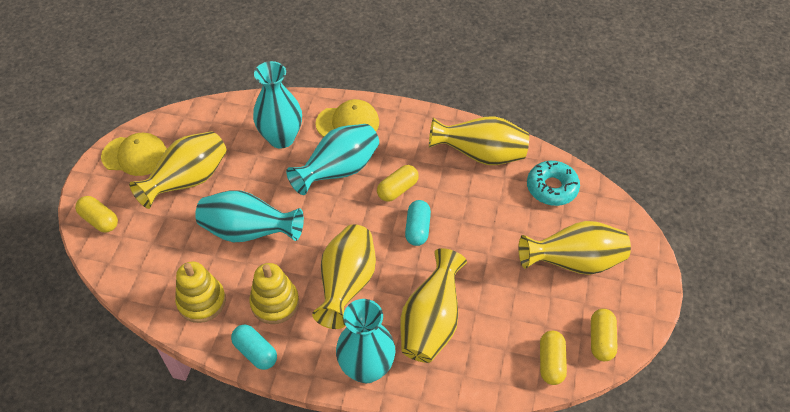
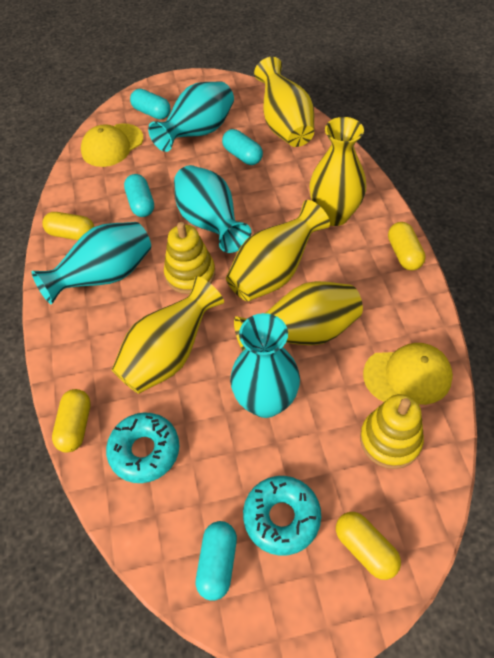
turquoise capsule: [231,324,277,370] [405,200,431,246] = 2 -> [124,174,154,217] [130,89,171,119] [196,521,237,601] [222,129,263,165] = 4
turquoise donut: [527,161,580,206] = 1 -> [106,412,179,483] [243,476,321,556] = 2

